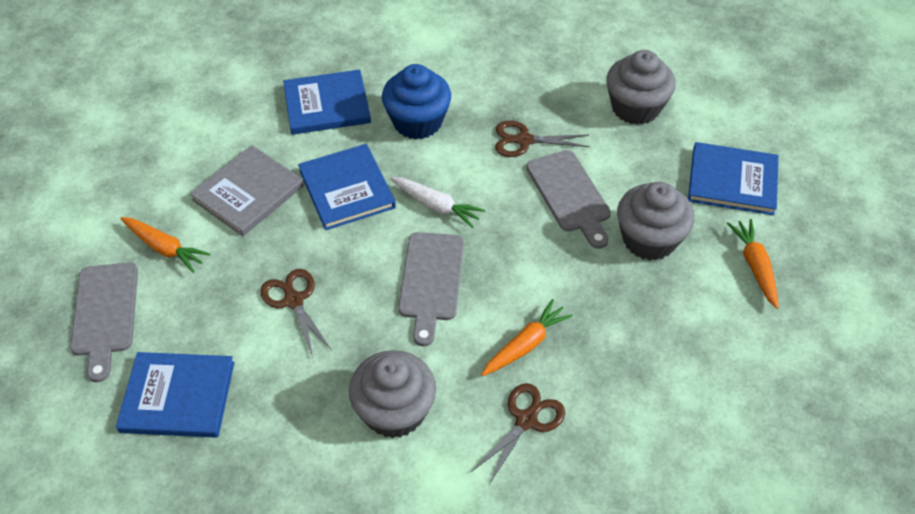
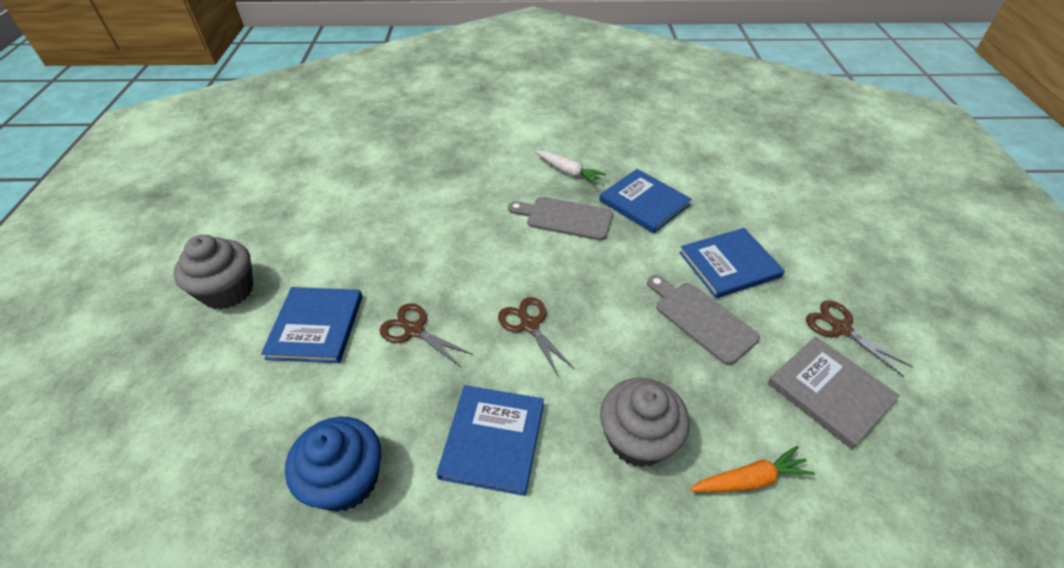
grey cupcake: [349,350,436,438] [606,50,676,125] [617,182,694,261] = 3 -> [174,235,253,310] [600,378,690,467] = 2
grey cutting board: [70,262,138,382] [398,232,464,346] [526,150,611,249] = 3 -> [508,197,613,241] [647,275,760,365] = 2
orange carrot: [120,217,210,273] [481,299,573,376] [727,219,779,309] = 3 -> [690,446,815,492] = 1

